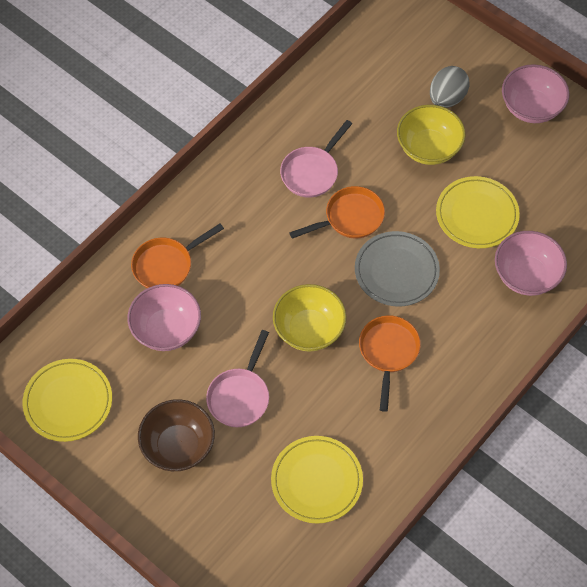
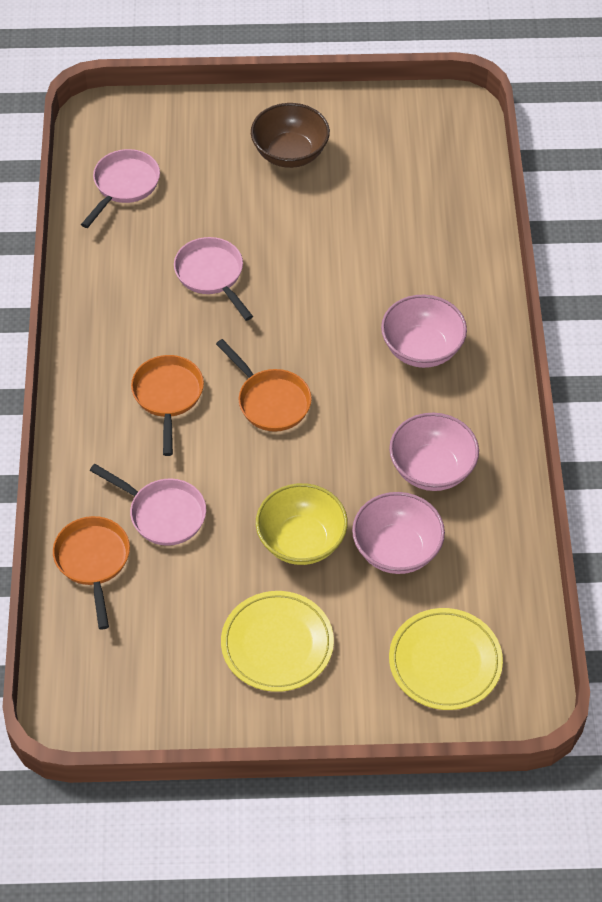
grey egg: [430,66,469,108] = 1 -> none = 0
grey plate: [355,231,440,307] = 1 -> none = 0
pink pan: [206,330,269,427] [280,120,352,198] = 2 -> [81,149,160,228] [90,464,206,546] [174,237,253,321] = 3
yellow bowl: [273,284,346,352] [397,105,466,165] = 2 -> [256,483,348,565] = 1
yellow plate: [23,359,112,442] [271,436,363,523] [436,176,520,248] = 3 -> [221,591,334,692] [389,608,503,710] = 2

